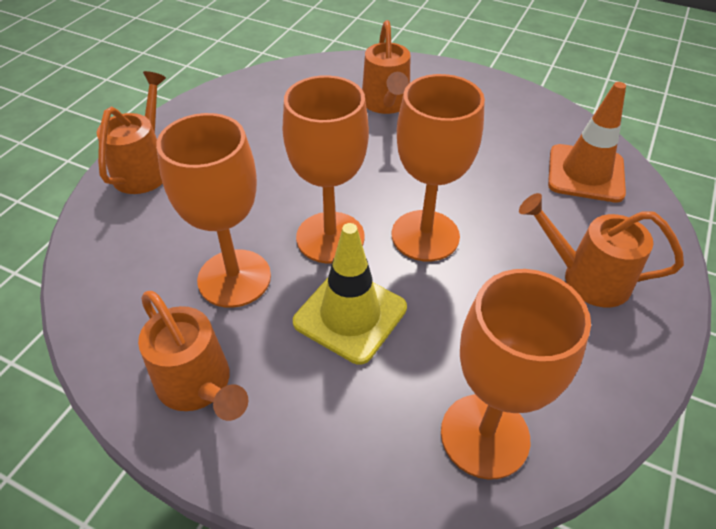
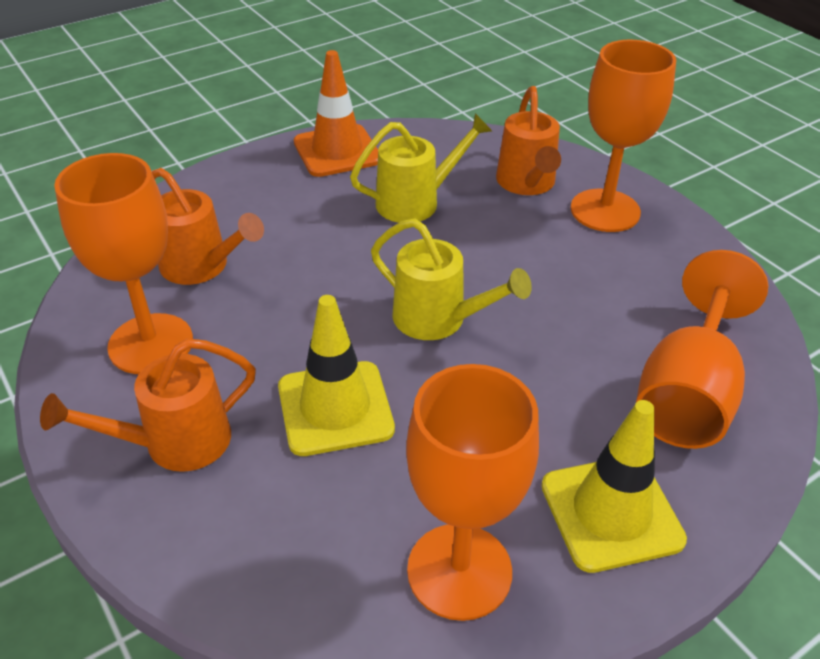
orange watering can: [97,71,166,194] [138,291,249,421] [362,20,410,114] [519,193,684,307] = 4 -> [40,338,256,472] [151,168,264,285] [496,86,561,195] = 3
yellow traffic cone: [293,223,407,365] = 1 -> [278,295,395,456] [541,400,687,573] = 2
yellow watering can: none = 0 -> [350,113,492,223] [371,219,532,340] = 2

